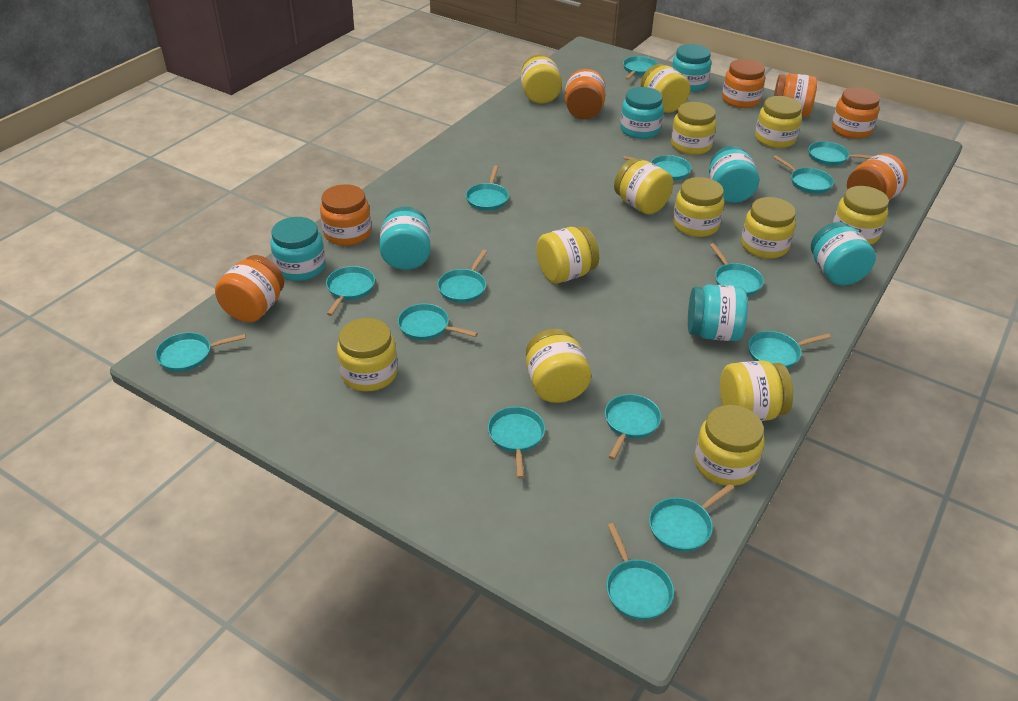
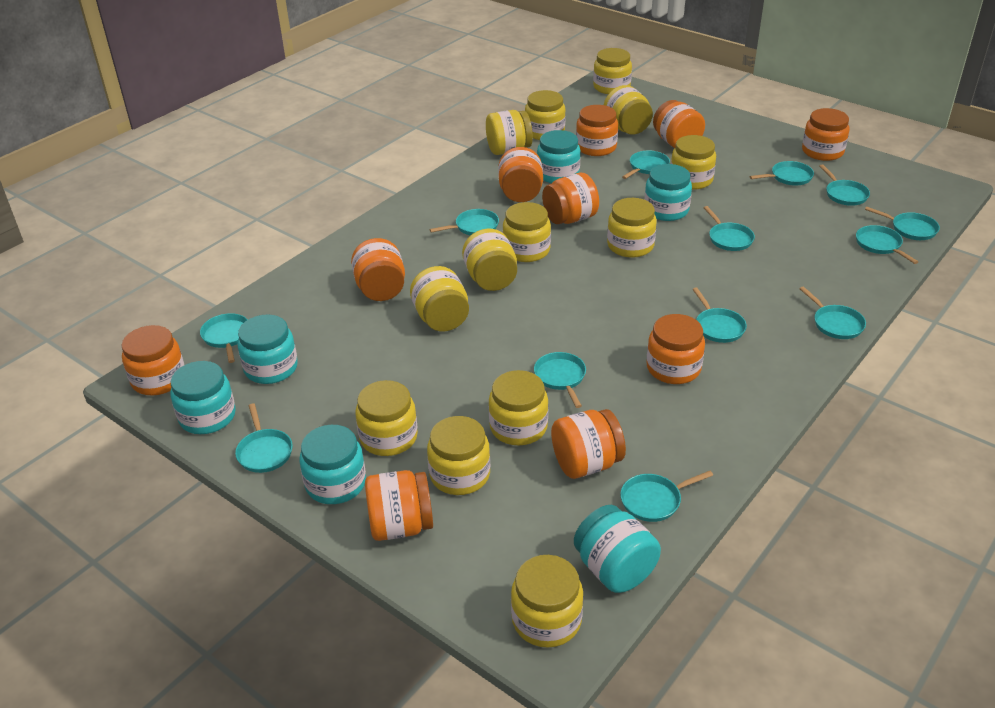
orange jar: [215,255,284,322] [320,184,371,246] [565,69,606,119] [722,59,765,108] [774,73,817,117] [832,87,880,139] [847,153,908,200] = 7 -> [121,325,184,395] [351,238,405,301] [365,470,433,541] [498,147,543,202] [542,173,599,224] [551,409,626,479] [576,105,618,156] [647,314,705,384] [653,100,705,148] [802,108,850,161] = 10
turquoise jar: [270,217,326,281] [379,207,431,270] [620,87,664,139] [672,44,711,92] [688,285,748,341] [709,146,759,203] [811,222,876,286] = 7 -> [170,361,236,434] [237,315,298,384] [299,425,366,504] [537,130,580,183] [574,505,661,593] [644,164,692,221] = 6
turquoise pan: [155,332,246,372] [326,266,375,316] [398,304,478,340] [437,250,488,303] [466,166,509,211] [488,407,545,479] [605,394,661,460] [606,523,674,620] [623,56,658,80] [623,155,691,181] [649,483,734,552] [710,243,764,296] [748,331,831,368] [773,155,834,194] [808,141,873,166] = 15 -> [200,313,248,363] [235,403,293,473] [430,209,499,235] [534,352,586,408] [620,471,713,522] [622,151,670,179] [692,287,747,343] [704,206,755,251] [750,161,814,185] [800,286,866,339] [819,164,870,206] [856,225,918,264] [865,207,940,240] = 13

